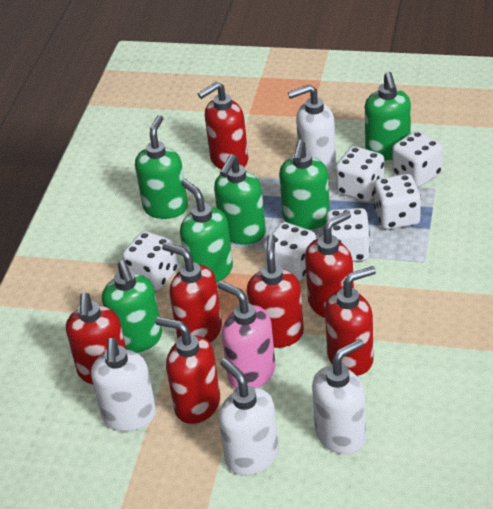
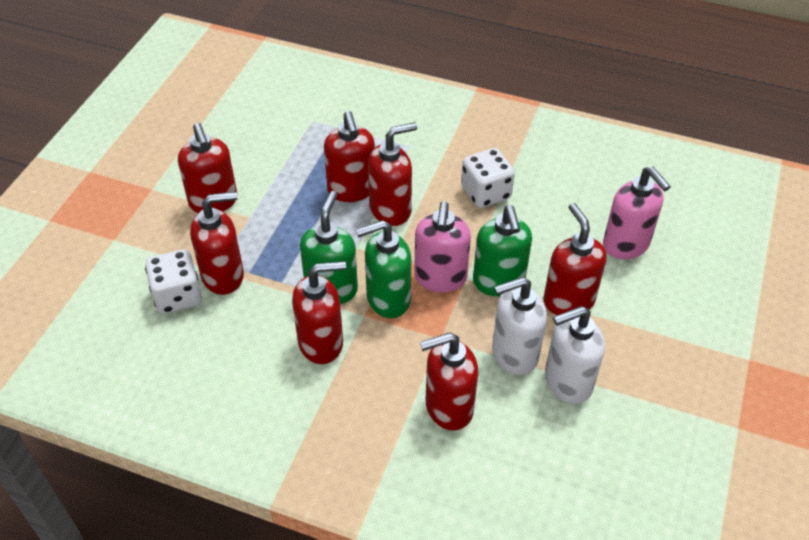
green soap dispenser: [102,260,162,353] [135,115,188,219] [180,179,233,283] [214,154,266,245] [279,140,330,230] [365,72,411,160] = 6 -> [300,191,358,304] [356,220,411,318] [473,205,532,297] = 3
pink soap dispenser: [217,281,275,388] = 1 -> [414,201,471,292] [603,166,671,260] = 2
white dice: [122,231,178,290] [264,222,316,282] [326,208,370,262] [335,146,384,202] [374,174,421,229] [392,131,443,187] = 6 -> [145,249,202,314] [461,148,515,208] = 2
white soap dispenser: [91,338,156,431] [219,358,279,475] [288,84,336,175] [312,339,366,454] = 4 -> [492,277,547,375] [545,306,605,404] = 2

